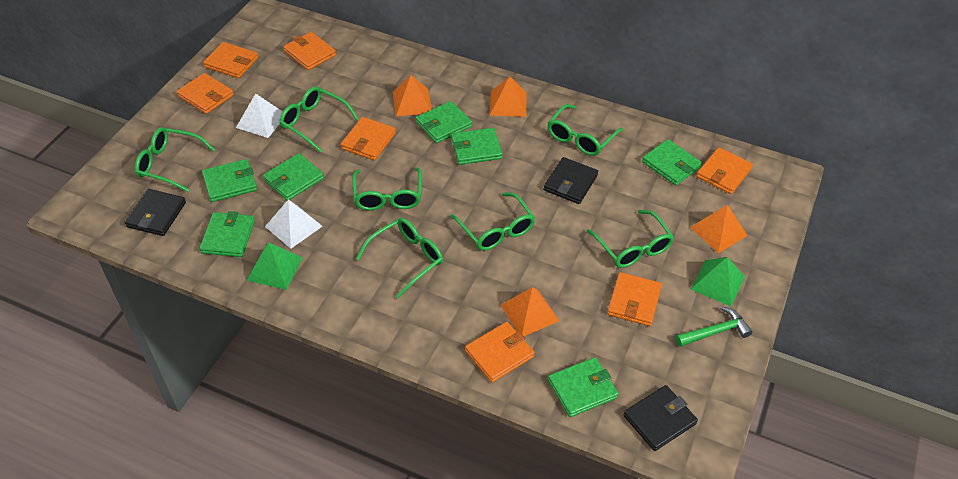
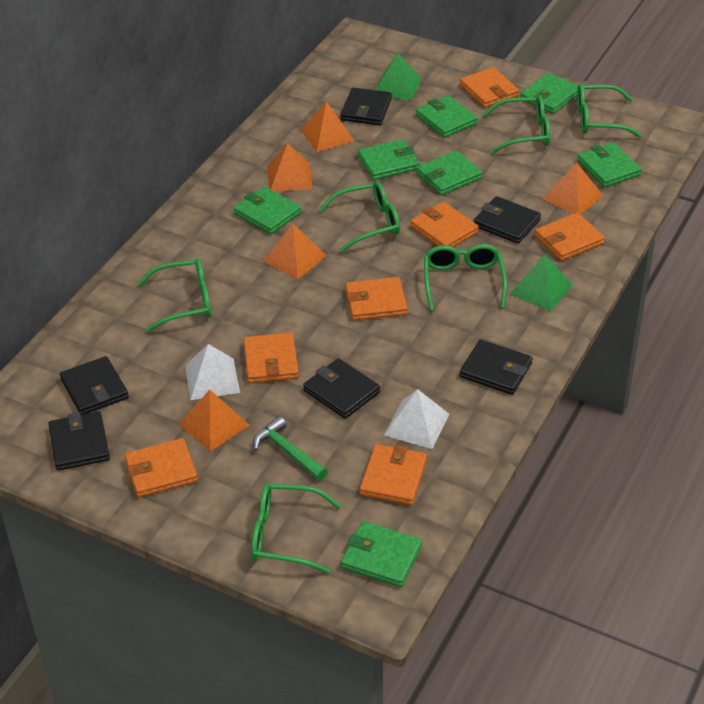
black wallet: [125,189,186,236] [543,157,598,204] [623,385,698,451] = 3 -> [48,411,110,471] [60,356,129,415] [303,358,380,419] [340,88,392,125] [459,339,533,395] [474,196,541,244] = 6
green glasses: [135,127,215,192] [279,87,358,152] [352,167,422,211] [356,218,443,298] [451,192,535,251] [548,104,623,156] [586,210,674,268] = 7 -> [137,258,211,333] [251,484,341,573] [319,181,400,252] [424,244,507,311] [482,95,550,154] [577,84,642,138] = 6
orange pyramid: [393,75,432,116] [490,77,527,117] [501,287,559,336] [690,205,748,253] = 4 -> [178,390,250,452] [263,224,327,280] [267,143,313,192] [301,101,355,152] [543,163,603,215] = 5

